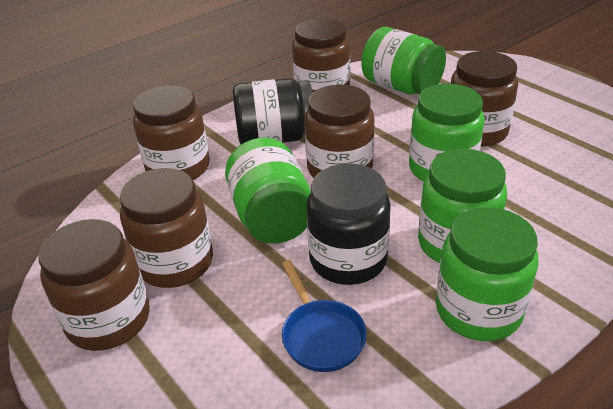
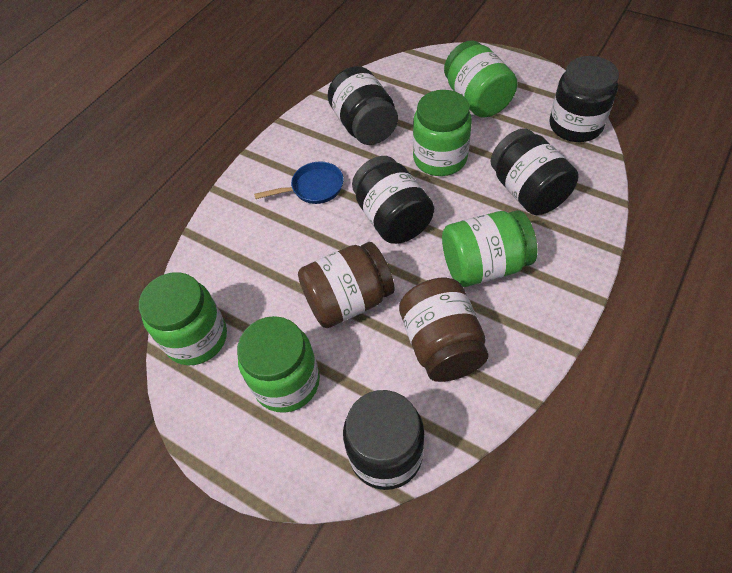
black jar: [233,78,313,144] [306,163,391,285] = 2 -> [328,66,398,145] [343,390,424,490] [352,156,434,244] [490,128,579,215] [550,56,619,142] = 5
brown jar: [38,219,150,351] [120,168,213,288] [133,85,210,180] [292,18,350,92] [305,85,374,178] [451,51,518,147] = 6 -> [298,242,395,328] [399,278,489,382] = 2

